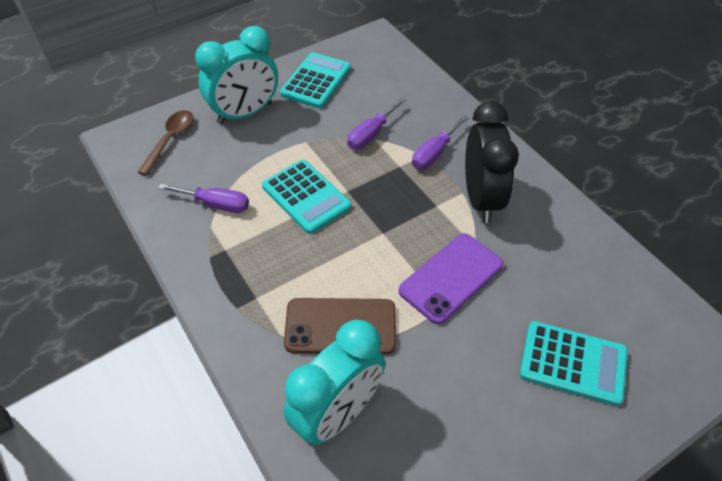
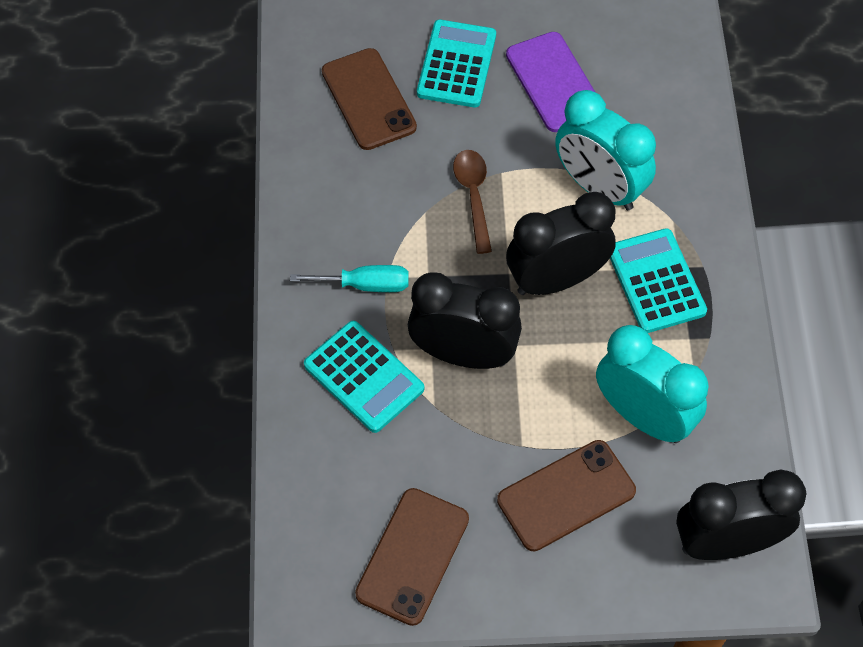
black clock: [465,101,519,223] = 1 -> [408,272,522,369] [506,192,616,295] [676,470,806,560] = 3
brown phone: [284,298,396,354] = 1 -> [322,48,417,150] [355,488,469,626] [497,440,636,551] = 3
purple screwdriver: [158,184,249,213] [347,98,406,150] [412,116,468,169] = 3 -> none = 0
turquoise screwdriver: none = 0 -> [290,265,409,292] = 1

